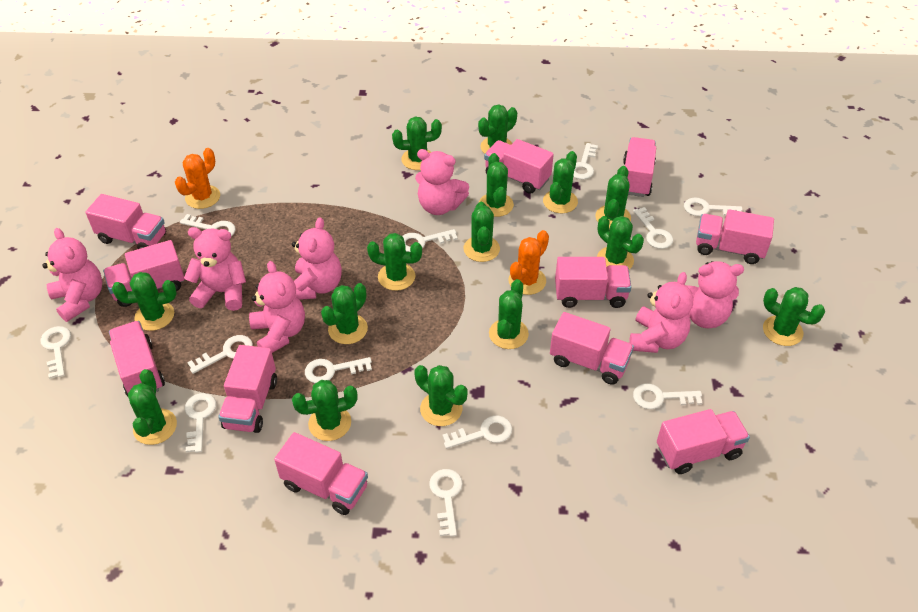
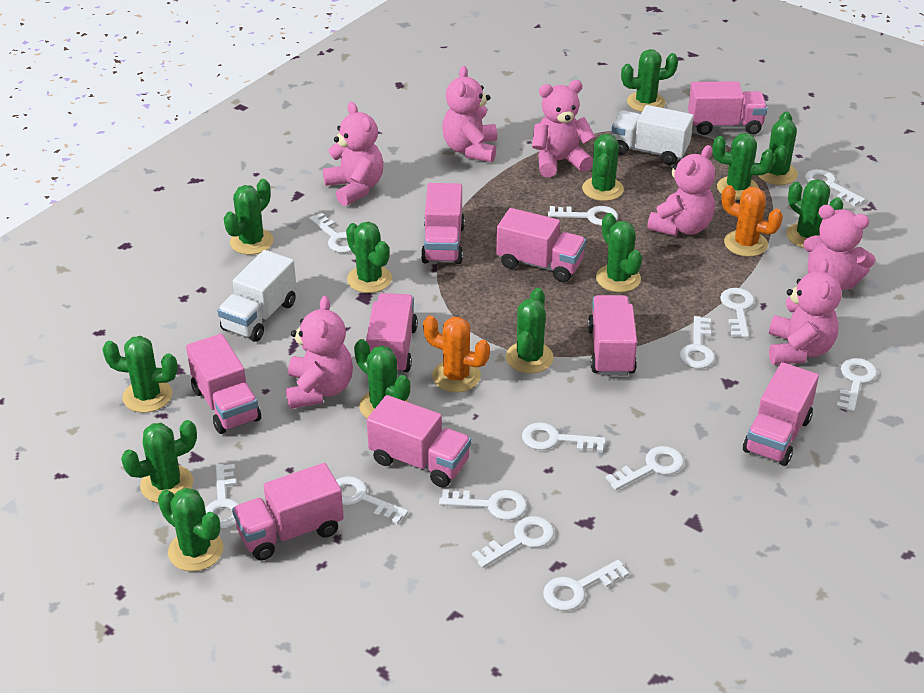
green cactus: [112,272,176,331] [128,369,177,445] [292,380,358,441] [321,283,368,344] [367,233,422,291] [392,117,442,170] [414,365,467,426] [463,202,500,262] [478,104,517,154] [479,153,514,217] [489,279,529,349] [543,151,578,213] [595,166,631,229] [597,216,644,269] [763,287,825,346] = 15 -> [102,336,178,413] [121,420,197,503] [158,488,223,571] [224,179,274,255] [346,222,392,293] [354,339,410,418] [506,288,554,373] [582,134,624,201] [596,213,642,292] [621,49,678,112] [713,133,774,200] [758,111,798,185] [786,179,843,248] = 13
pink truck: [85,194,166,249] [103,240,185,307] [109,321,165,397] [218,345,277,433] [274,432,368,515] [484,139,554,194] [550,312,634,385] [555,257,631,308] [623,137,656,197] [657,409,750,474] [696,209,774,264] = 11 -> [186,334,261,434] [232,463,344,561] [366,293,418,374] [367,395,471,488] [421,183,465,264] [496,208,586,282] [588,295,637,376] [688,81,767,135] [743,362,819,466] = 9
white key: [40,326,71,379] [180,214,236,237] [185,393,216,453] [187,335,253,374] [305,357,372,383] [402,229,458,252] [429,469,463,537] [442,416,512,449] [573,143,598,179] [633,207,673,249] [633,383,702,409] [684,198,743,216] = 12 -> [205,464,239,529] [309,213,351,253] [336,476,408,524] [439,489,527,520] [472,516,554,568] [522,422,606,453] [543,560,629,611] [548,206,618,226] [605,446,684,490] [679,316,715,369] [720,288,754,338] [805,169,865,206] [836,358,877,413] = 13
white truck: none = 0 -> [217,250,297,342] [611,105,694,165] = 2

